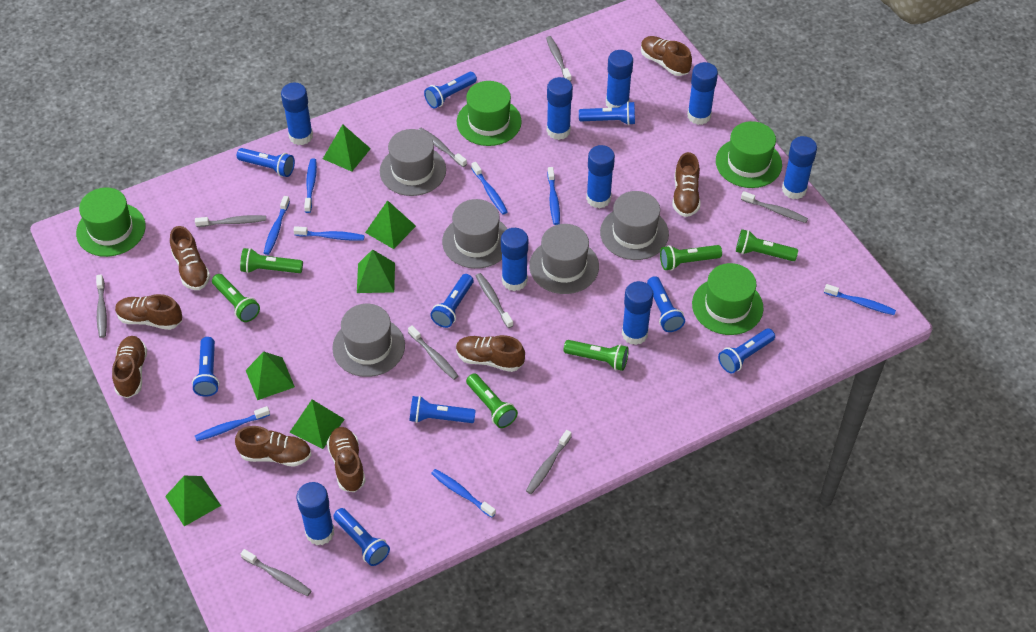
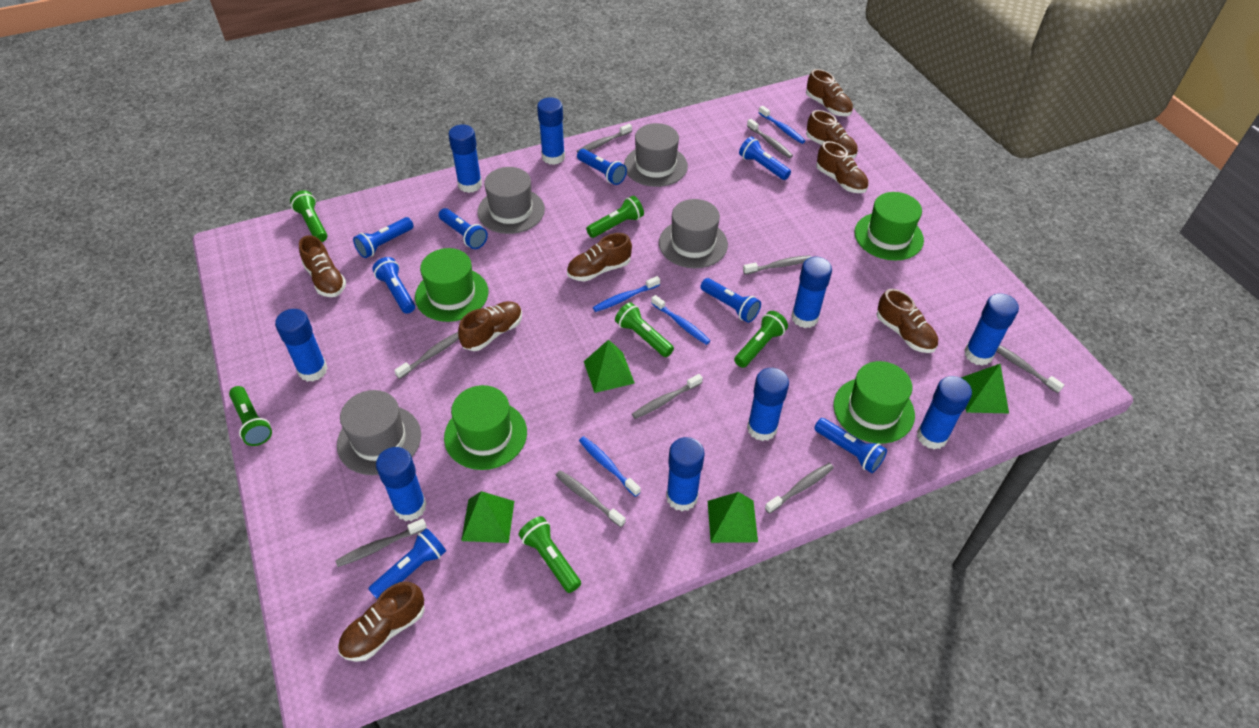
blue flashlight: [192,337,219,397] [237,148,295,177] [333,508,390,566] [410,396,476,423] [424,72,477,108] [430,274,474,328] [579,101,635,125] [647,276,685,332] [718,329,775,374] = 9 -> [353,217,414,258] [368,528,446,599] [372,257,415,314] [439,208,488,249] [577,149,627,185] [700,278,761,323] [739,137,791,180] [814,418,887,473] = 8
blue toothbrush: [195,406,270,441] [264,196,290,255] [293,226,365,241] [304,159,317,213] [431,469,496,518] [471,162,508,214] [547,167,560,225] [824,284,896,315] = 8 -> [579,436,641,497] [593,276,660,312] [651,295,710,345] [758,106,805,144] = 4
green pyramid: [165,476,221,526] [246,352,295,400] [290,400,345,449] [323,124,371,172] [357,249,395,293] [365,200,416,249] = 6 -> [461,491,514,543] [584,339,635,393] [708,492,758,543] [961,364,1009,413] = 4
grey hat: [332,304,405,377] [380,129,446,196] [442,199,507,269] [529,224,599,294] [600,191,669,260] = 5 -> [337,390,421,475] [477,167,545,234] [624,123,688,187] [659,199,728,268] = 4

